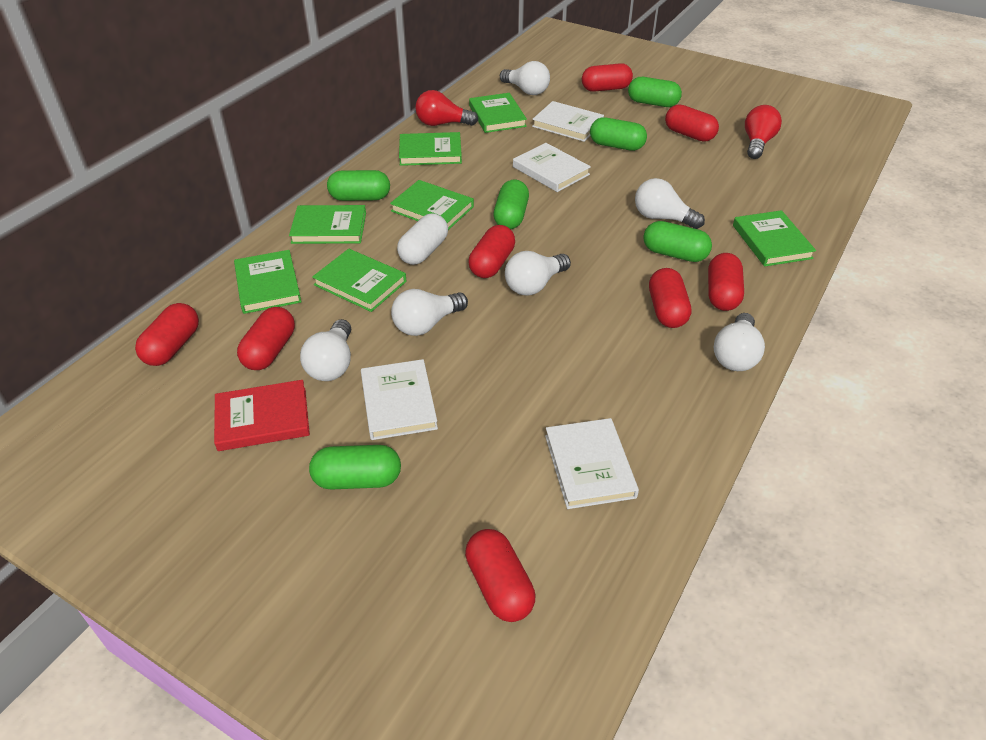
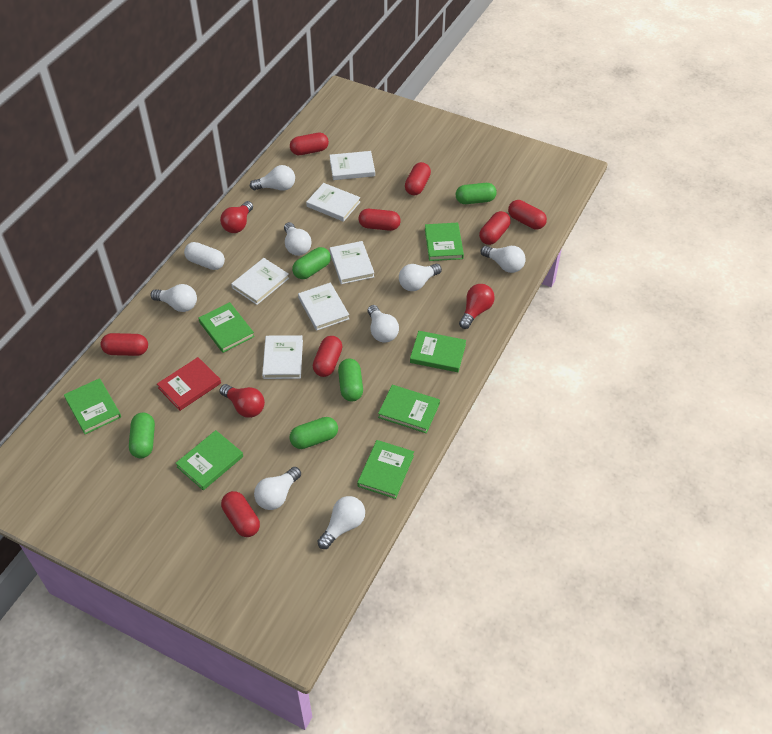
green capsule: [309,445,401,490] [327,170,390,201] [494,180,529,229] [590,117,647,151] [628,77,682,107] [643,221,712,262] = 6 -> [129,412,155,458] [289,417,338,449] [292,247,331,279] [338,358,363,402] [456,183,497,204] = 5
red light bulb: [415,90,478,126] [745,105,782,159] = 2 -> [220,201,253,233] [220,384,265,418] [459,284,495,329] = 3
white book: [361,359,438,440] [513,143,591,192] [532,101,604,142] [545,418,639,509] = 4 -> [231,258,289,305] [262,335,303,379] [298,282,349,331] [306,183,360,222] [329,151,375,180] [329,241,374,284] = 6
white light bulb: [300,319,351,381] [391,289,468,336] [500,61,550,95] [505,251,571,296] [635,178,705,229] [713,313,765,371] = 6 -> [150,284,197,312] [250,165,295,191] [254,467,301,510] [284,222,311,256] [317,496,365,549] [367,305,399,342] [399,264,442,291] [480,246,526,273] = 8

